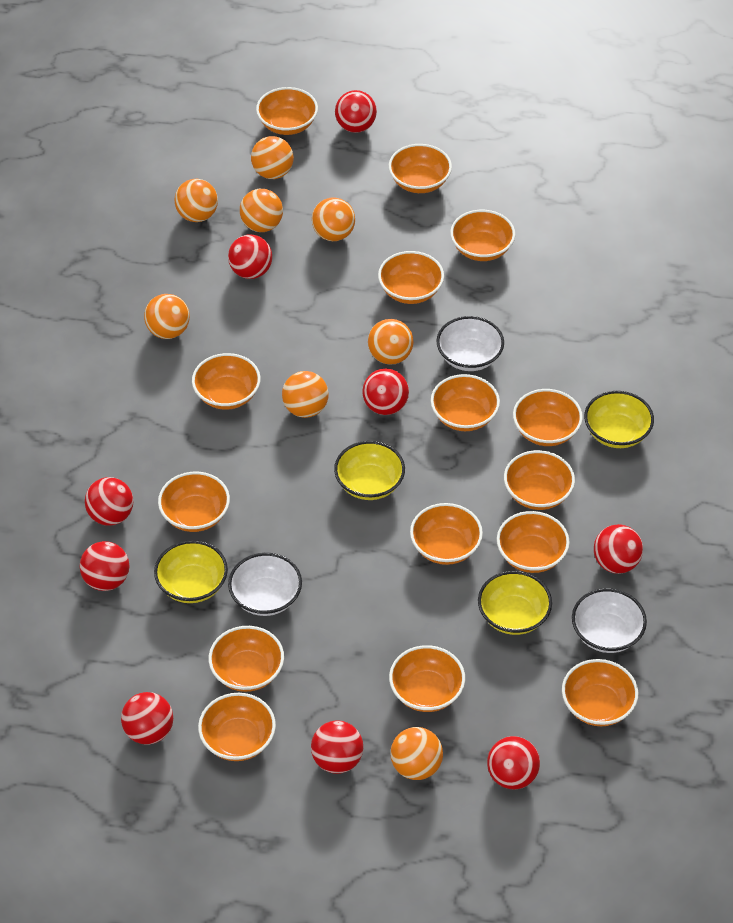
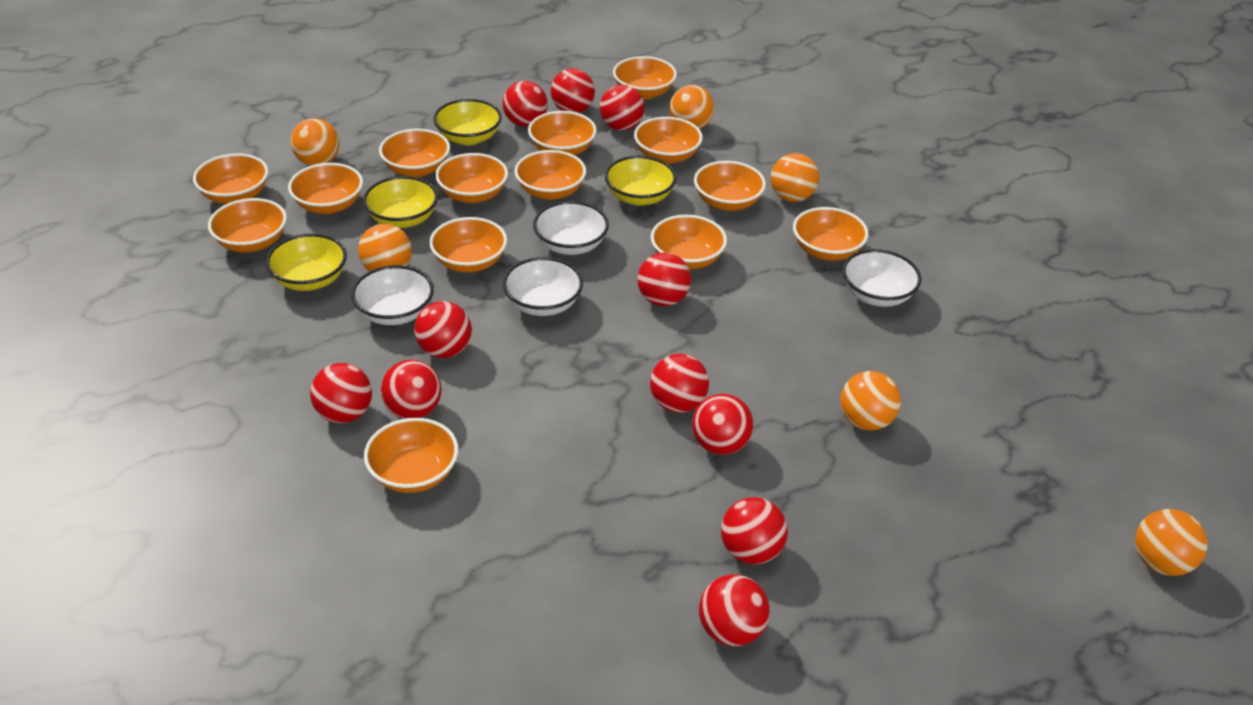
orange ball: [144,294,190,339] [174,179,218,222] [240,189,283,232] [251,136,294,179] [282,371,329,418] [312,197,355,241] [368,319,414,365] [390,727,443,780] = 8 -> [291,118,340,166] [358,224,412,271] [670,85,714,129] [771,153,819,202] [840,371,901,431] [1135,509,1208,576] = 6
orange bowl: [158,472,230,532] [192,353,261,410] [198,693,276,761] [209,626,284,692] [256,87,318,135] [378,251,444,304] [389,144,452,193] [389,645,465,712] [410,503,483,565] [431,374,500,431] [450,210,515,261] [497,511,570,573] [504,450,575,510] [513,389,583,446] [562,659,638,726] = 15 -> [193,153,268,204] [208,198,287,252] [288,163,363,214] [364,418,458,493] [379,129,450,177] [429,217,507,272] [435,153,508,203] [514,150,586,200] [528,111,597,155] [613,56,677,99] [634,117,703,164] [651,215,727,269] [694,161,766,211] [793,207,869,261] = 14
red ball: [80,541,129,591] [85,477,133,526] [121,692,173,745] [228,235,272,279] [311,721,363,774] [335,90,377,133] [362,368,409,415] [487,736,540,790] [594,524,643,574] = 9 -> [310,363,372,423] [381,360,441,419] [414,301,472,358] [503,81,548,127] [551,68,595,113] [600,85,645,131] [637,252,691,306] [650,354,709,413] [692,394,753,455] [699,574,770,646] [721,497,788,564] = 11
white bowl: [228,553,302,616] [436,316,504,371] [572,588,647,653] = 3 -> [351,265,434,325] [503,257,583,316] [533,201,609,255] [842,249,921,307] = 4

